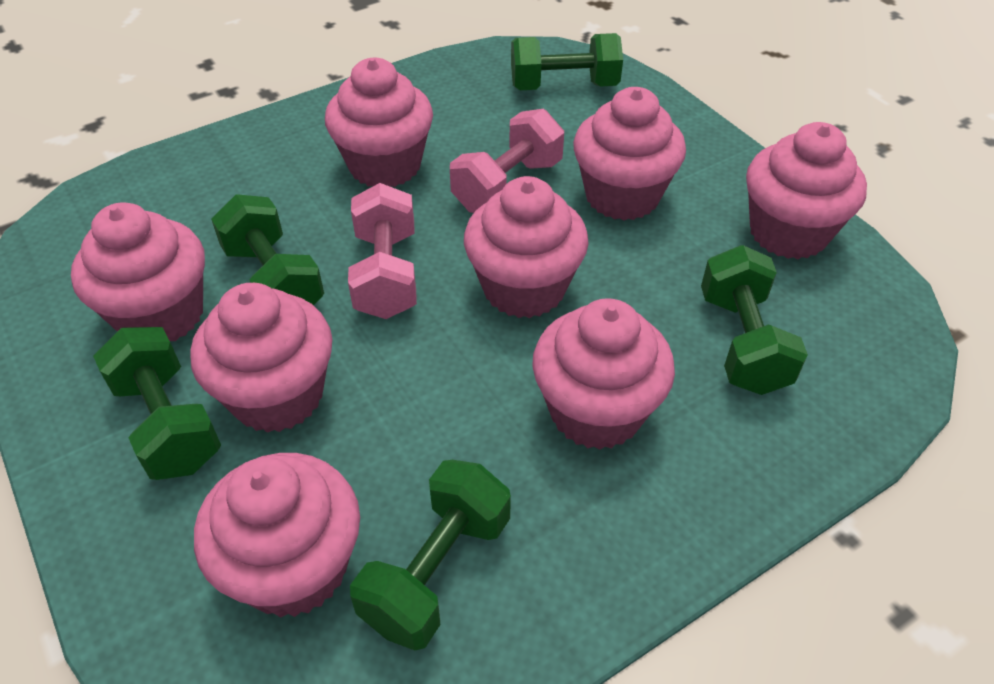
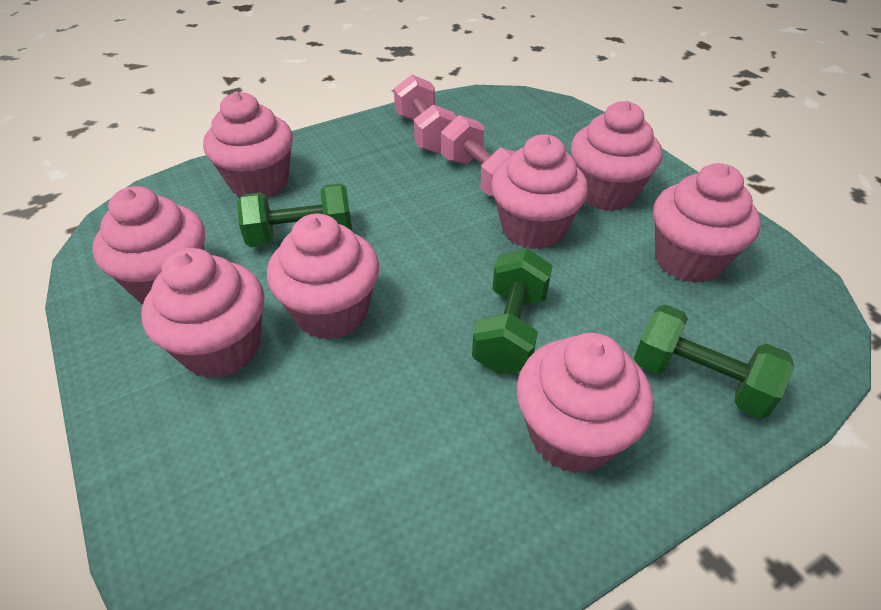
green dumbbell: [93,327,221,480] [211,194,324,305] [350,460,511,650] [511,33,623,90] [701,245,808,395] = 5 -> [237,183,352,247] [472,248,552,374] [634,305,794,419] = 3

